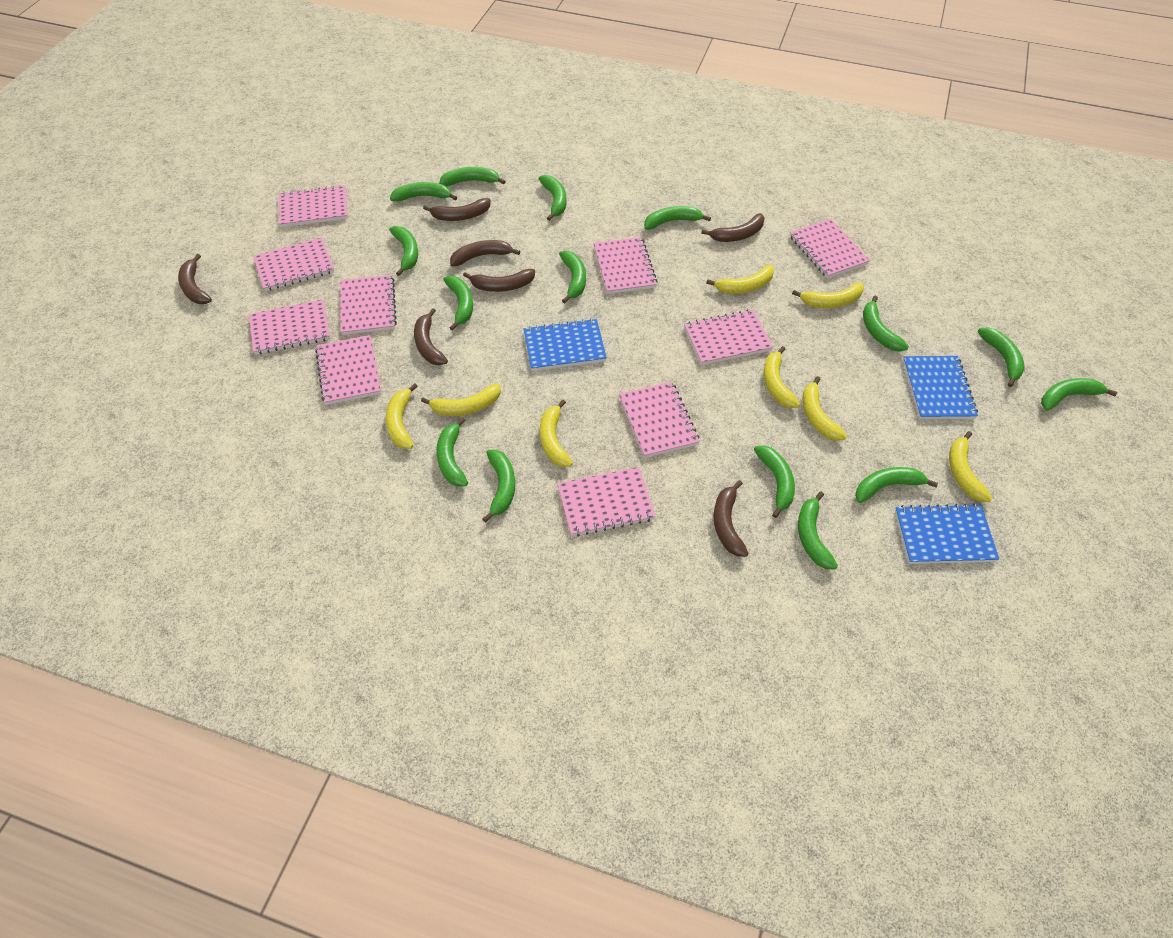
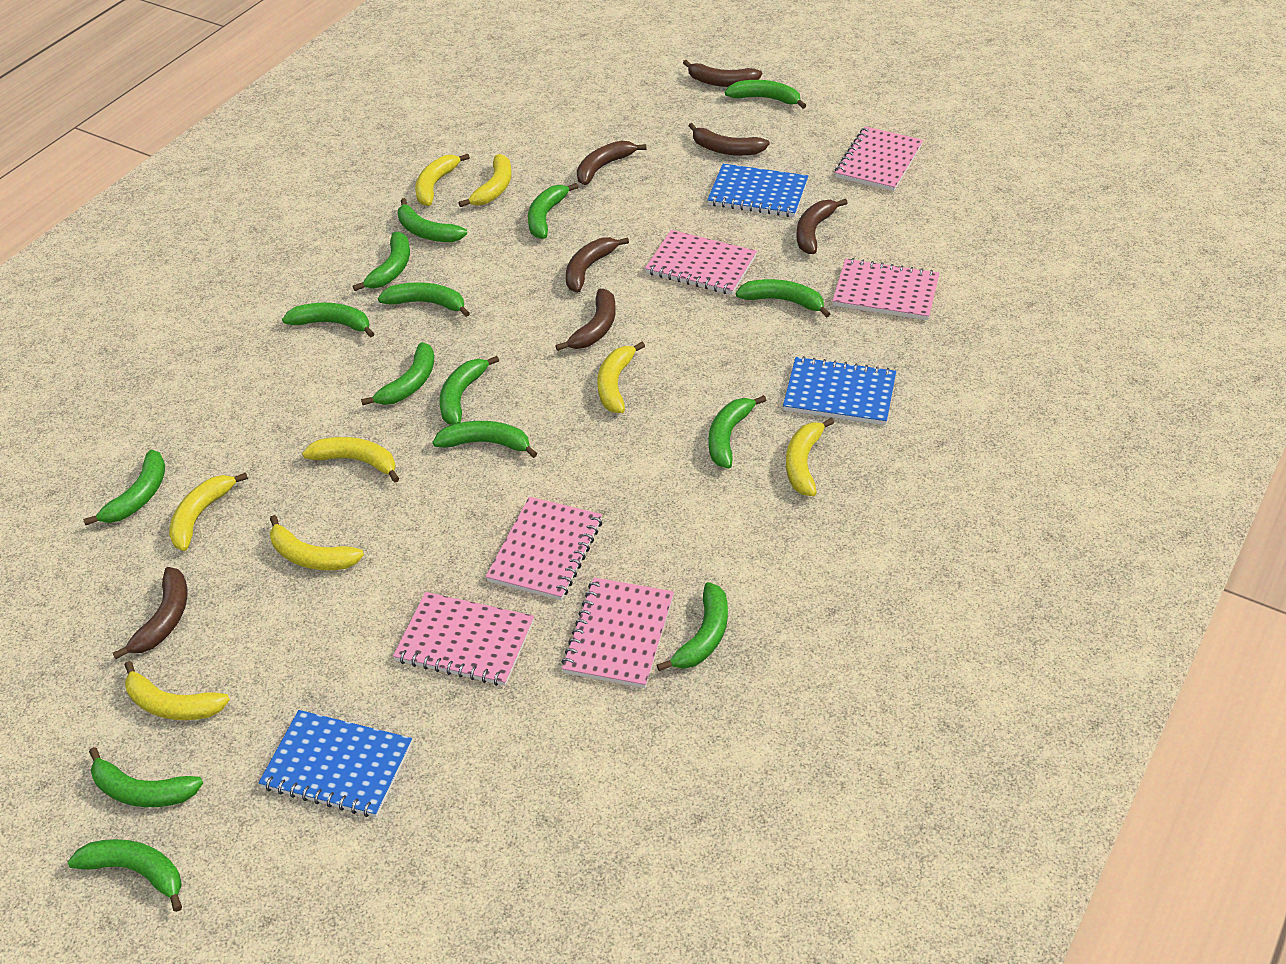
pink notebook: [249,299,330,355] [253,238,334,291] [279,185,348,227] [315,335,381,405] [340,275,397,335] [557,467,656,537] [594,237,658,294] [619,382,700,458] [684,309,773,365] [790,219,870,278] = 10 -> [393,592,534,686] [486,497,602,601] [561,577,674,688] [645,230,757,295] [832,258,940,320] [835,126,923,191] = 6

